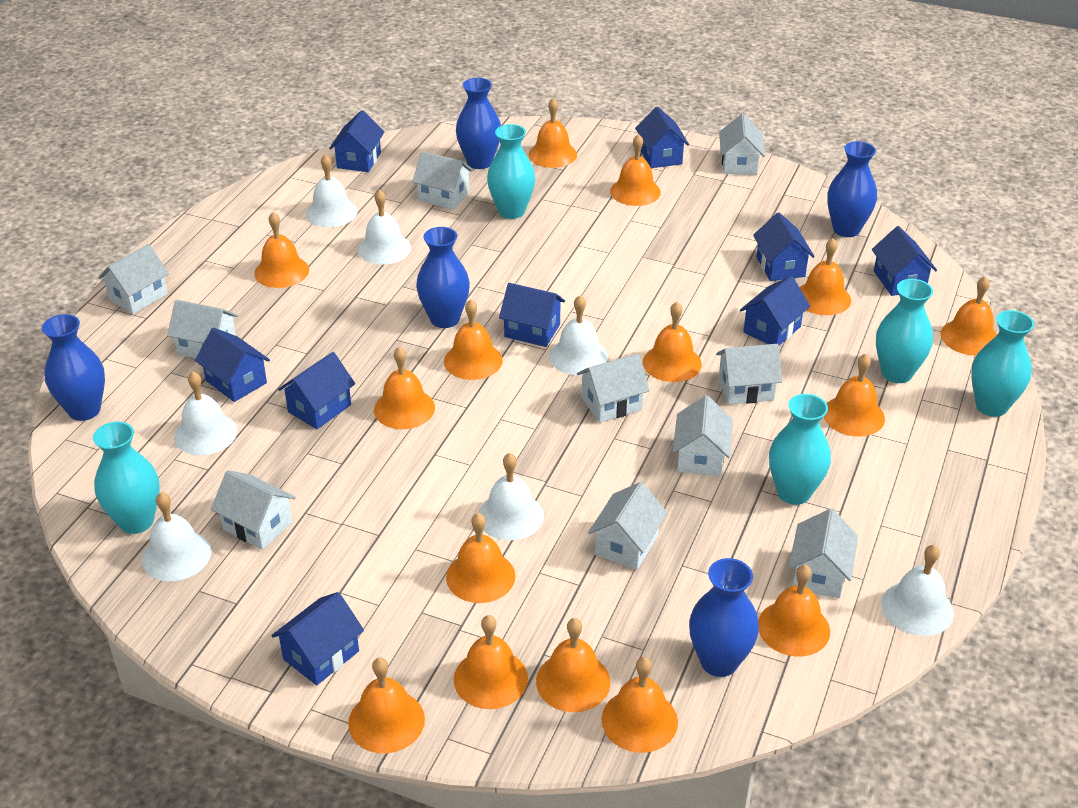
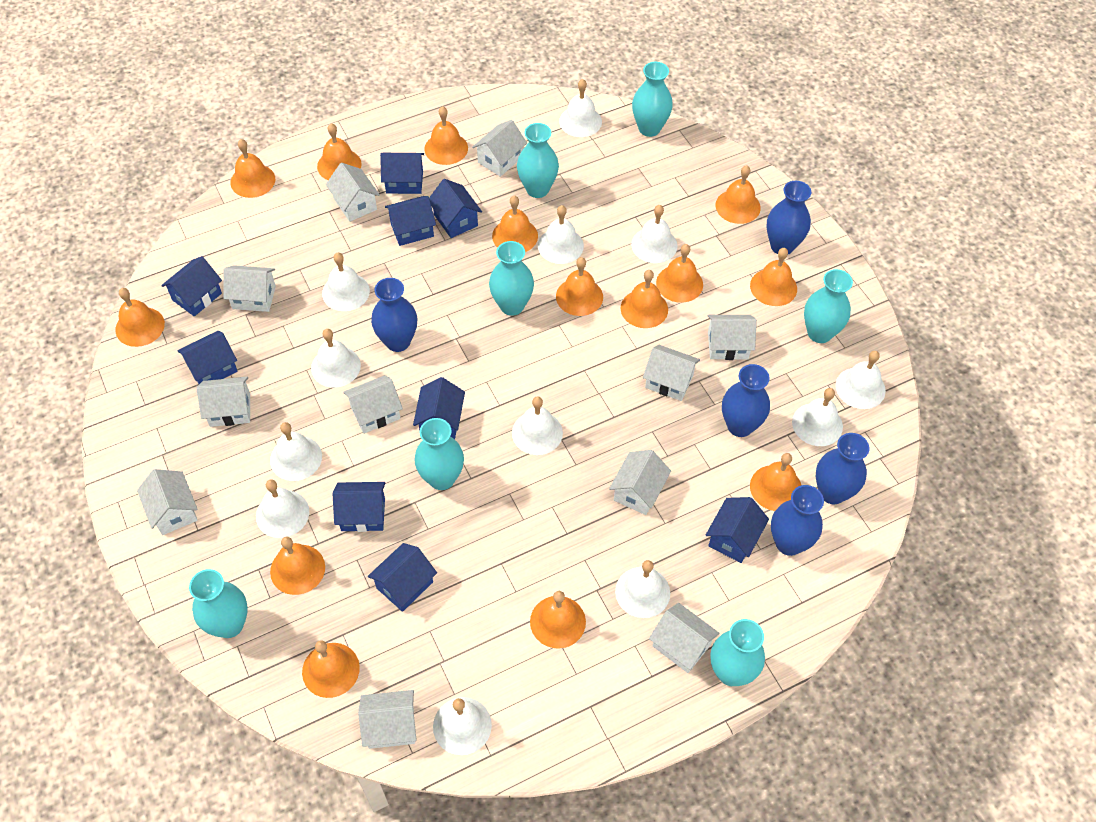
orange bell: [254,212,309,288] [348,657,425,753] [374,347,435,429] [444,299,503,380] [446,513,515,603] [454,615,528,709] [529,98,577,168] [536,618,611,712] [601,657,678,753] [610,134,661,206] [643,302,702,382] [758,564,830,657] [799,238,851,315] [824,354,885,437] [940,276,997,356] = 15 -> [115,288,165,347] [231,139,275,198] [270,537,325,595] [302,640,360,698] [317,123,362,180] [424,106,468,165] [492,195,538,252] [530,591,586,649] [556,257,603,316] [621,270,668,328] [656,244,703,303] [716,165,761,224] [750,248,797,306] [750,453,801,511] = 14
turquoise vase: [93,421,160,534] [487,124,535,219] [769,394,831,505] [876,279,933,383] [971,310,1034,417] = 5 -> [189,569,248,638] [414,418,464,490] [489,241,534,316] [517,123,559,198] [632,62,673,137] [710,619,765,686] [804,269,853,343] = 7
white bell: [142,492,211,581] [174,372,237,455] [306,154,358,227] [358,190,411,265] [478,453,544,540] [549,295,608,375] [882,545,954,636] = 7 -> [256,480,309,538] [270,422,322,481] [311,329,361,387] [322,253,370,311] [433,697,492,755] [512,396,563,455] [538,205,584,264] [559,79,602,137] [615,560,670,618] [631,205,677,263] [792,388,843,446] [836,351,886,409] = 12
white house: [98,244,169,314] [167,300,238,358] [211,470,296,550] [412,151,473,210] [577,354,650,423] [588,482,667,570] [673,396,733,476] [716,344,782,405] [719,114,765,175] [789,509,858,598] = 10 -> [137,469,198,535] [197,376,250,427] [224,265,276,312] [326,163,380,222] [343,375,403,434] [358,690,417,749] [472,120,527,177] [609,450,671,515] [643,345,700,401] [649,603,720,673] [708,315,757,360] = 11

